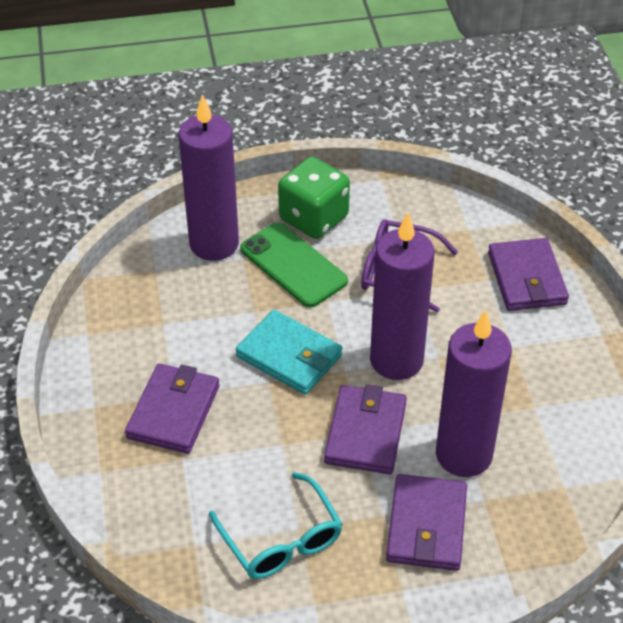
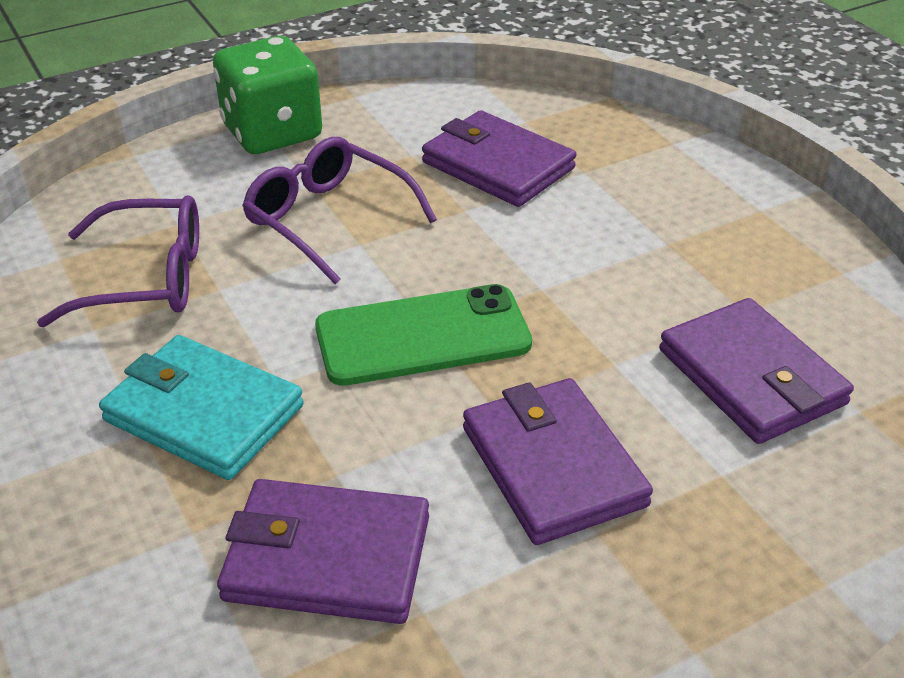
purple candle: [179,94,239,261] [370,213,435,380] [436,310,512,477] = 3 -> none = 0
purple glasses: [361,219,458,312] = 1 -> [37,195,199,327] [242,137,437,284] = 2
turquoise glasses: [209,472,342,579] = 1 -> none = 0

